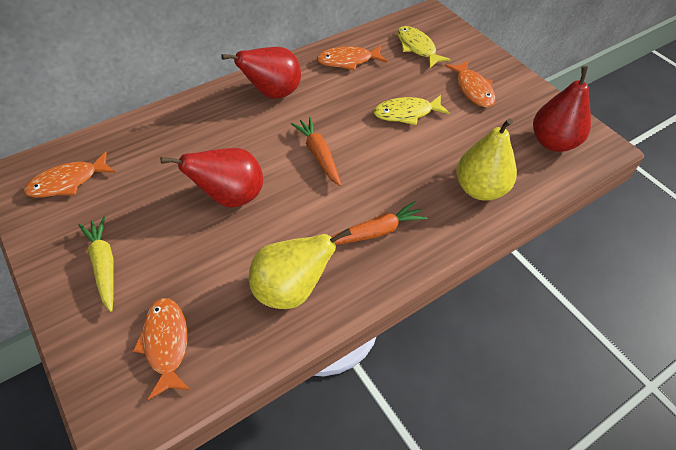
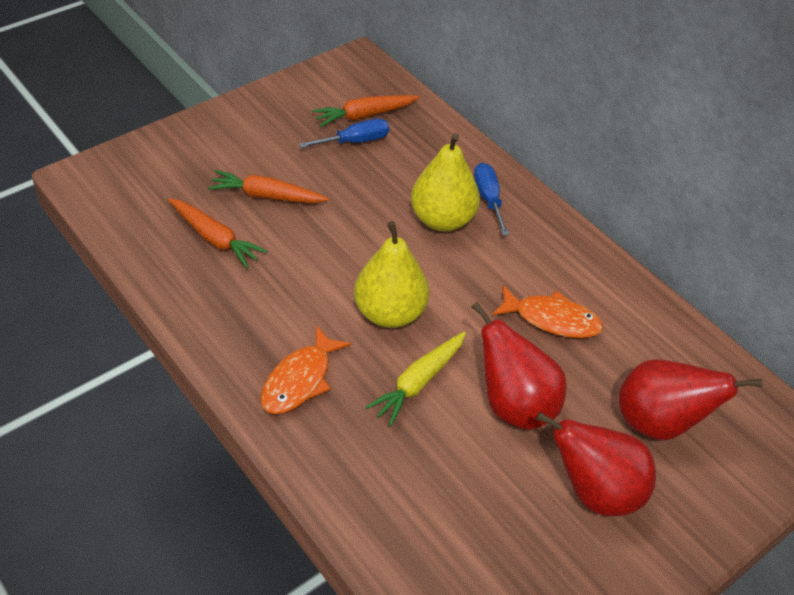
blue screwdriver: none = 0 -> [299,119,389,148] [474,163,509,236] = 2
orange carrot: [291,117,341,186] [332,201,427,245] = 2 -> [168,198,267,268] [208,170,329,203] [312,95,419,127] = 3
orange fish: [24,152,116,198] [133,298,190,400] [317,46,387,71] [445,60,495,107] = 4 -> [260,325,351,414] [492,285,603,338] = 2
yellow fish: [374,95,450,125] [397,26,451,68] = 2 -> none = 0

